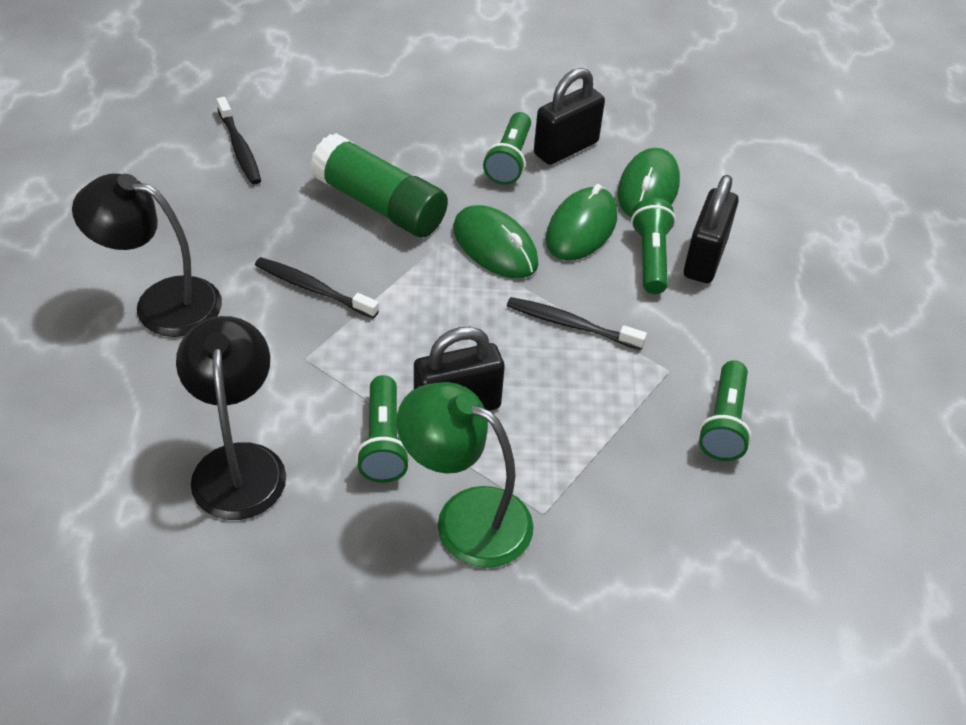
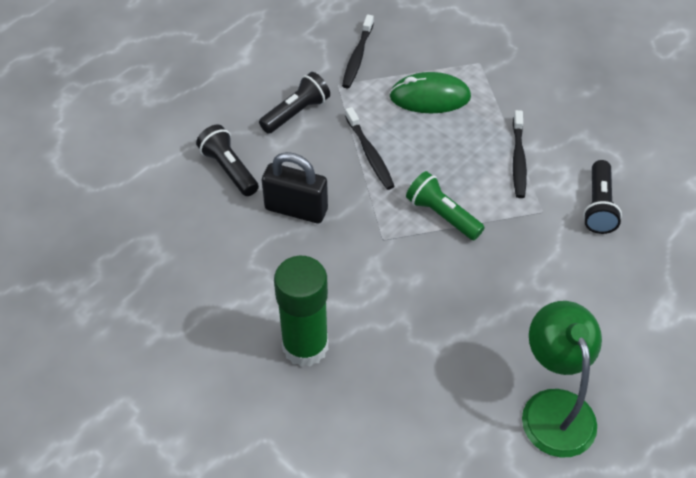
black flashlight: none = 0 -> [196,125,259,196] [259,72,330,134] [583,160,622,234] = 3
black lamp: [72,173,222,337] [176,316,286,520] = 2 -> none = 0
black padlock: [414,326,505,411] [534,68,605,165] [684,175,739,283] = 3 -> [262,152,328,223] = 1
green flashlight: [356,375,410,483] [483,112,531,185] [631,198,676,294] [698,360,752,461] = 4 -> [406,171,485,240] = 1
green mouse: [453,205,539,279] [546,184,617,261] [618,148,680,218] = 3 -> [389,72,471,113] = 1

